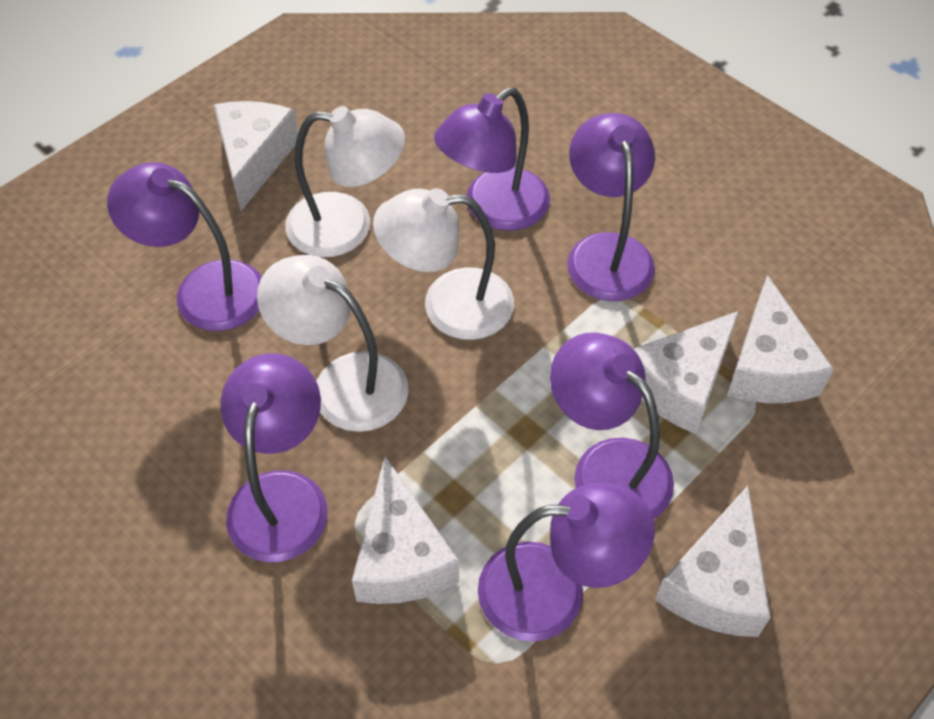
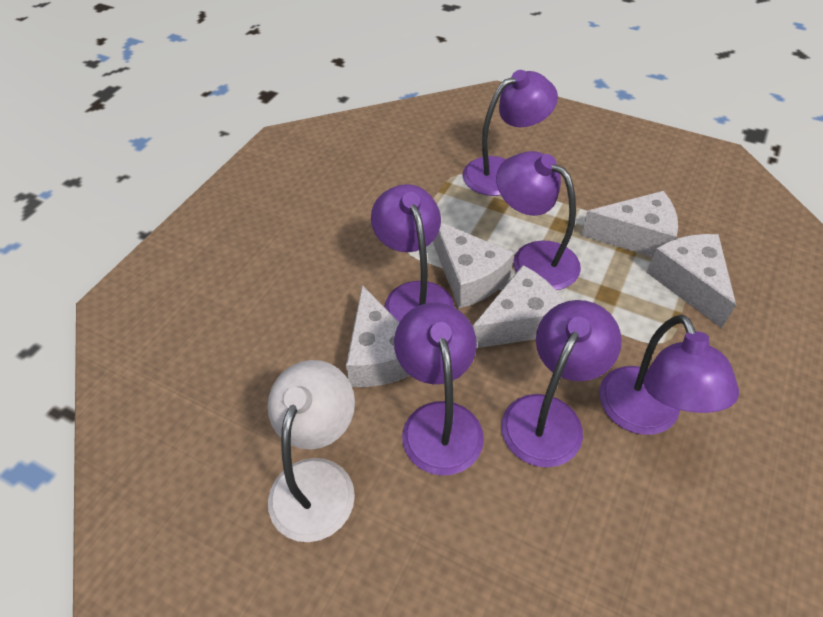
white lamp: [257,255,409,432] [285,106,405,257] [373,188,514,340] = 3 -> [268,360,355,542] = 1

